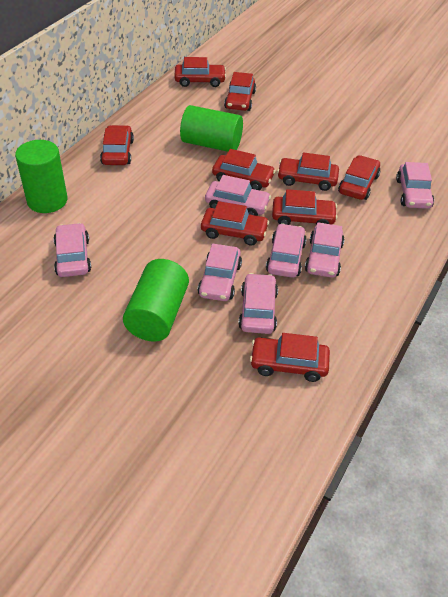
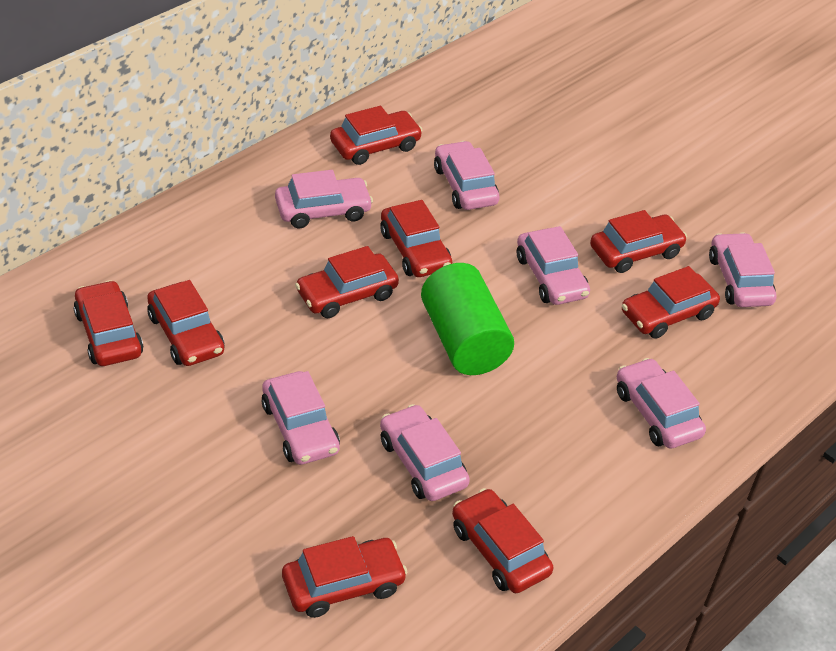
green cylinder: [15,140,67,213] [123,259,189,342] [180,105,243,152] = 3 -> [421,263,514,375] = 1

